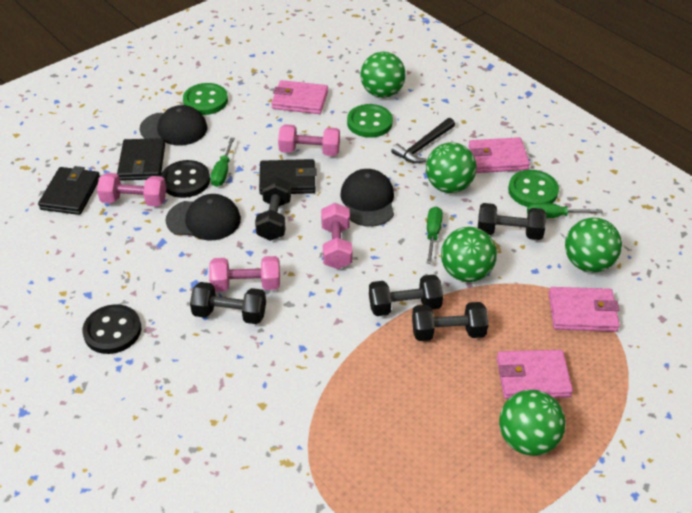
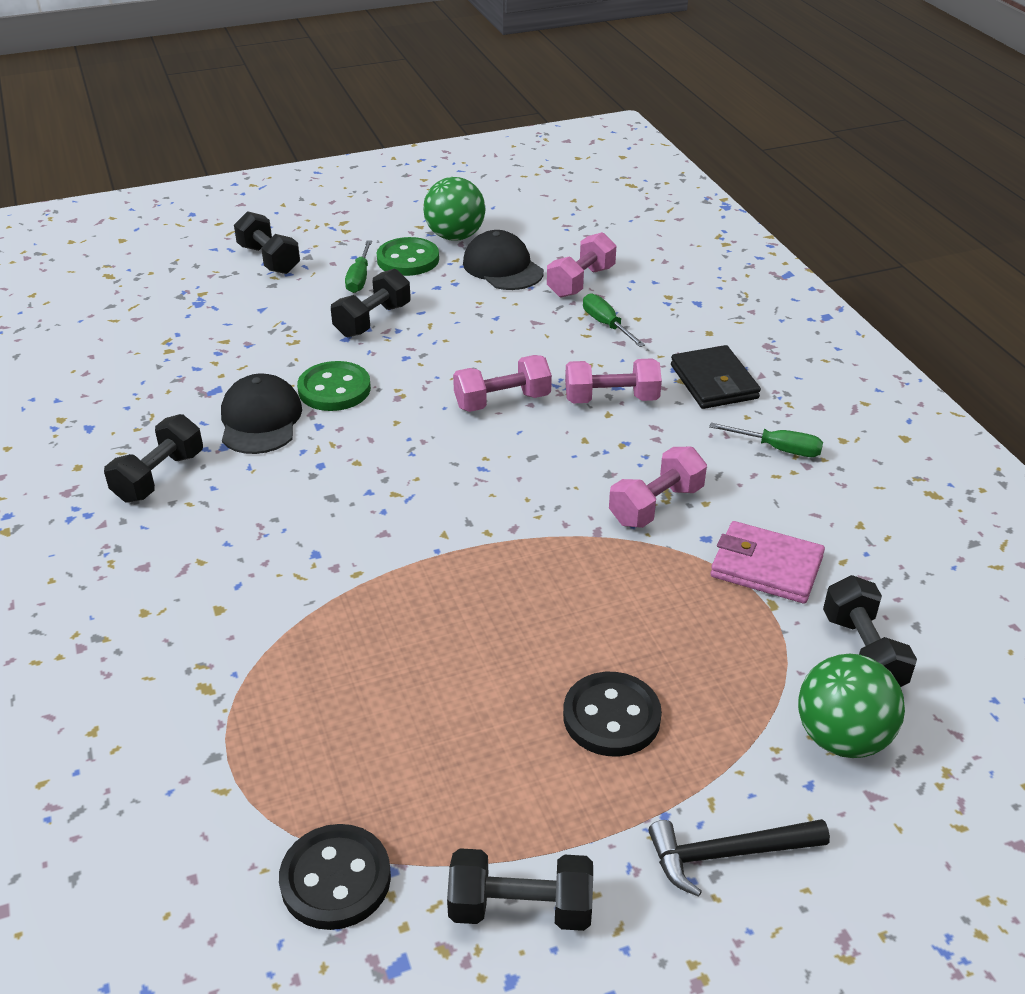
black cap: [140,105,207,146] [166,194,241,241] [340,169,394,227] = 3 -> [221,374,302,454] [463,230,544,290] = 2
black wallet: [38,166,100,215] [117,138,165,181] [259,159,317,195] = 3 -> [671,345,761,409] = 1
green ball: [361,52,406,98] [426,142,477,193] [441,227,497,282] [499,390,566,456] [565,218,622,273] = 5 -> [423,177,486,241] [798,654,905,758] = 2
green button: [183,83,228,115] [347,104,393,138] [508,170,559,207] = 3 -> [297,361,371,411] [377,237,439,276] = 2
pink wallet: [272,80,328,114] [468,137,530,173] [497,350,573,399] [549,287,620,332] = 4 -> [711,521,825,603] = 1

